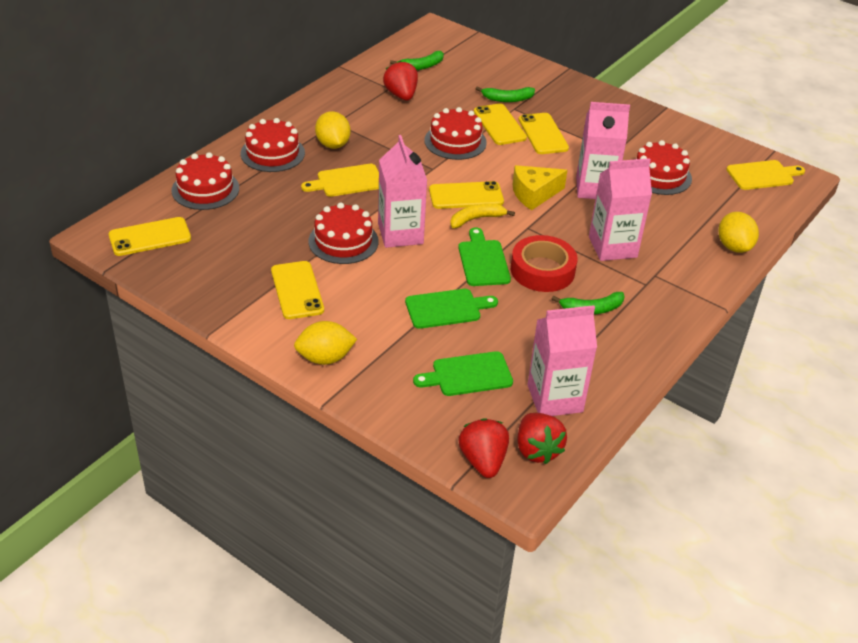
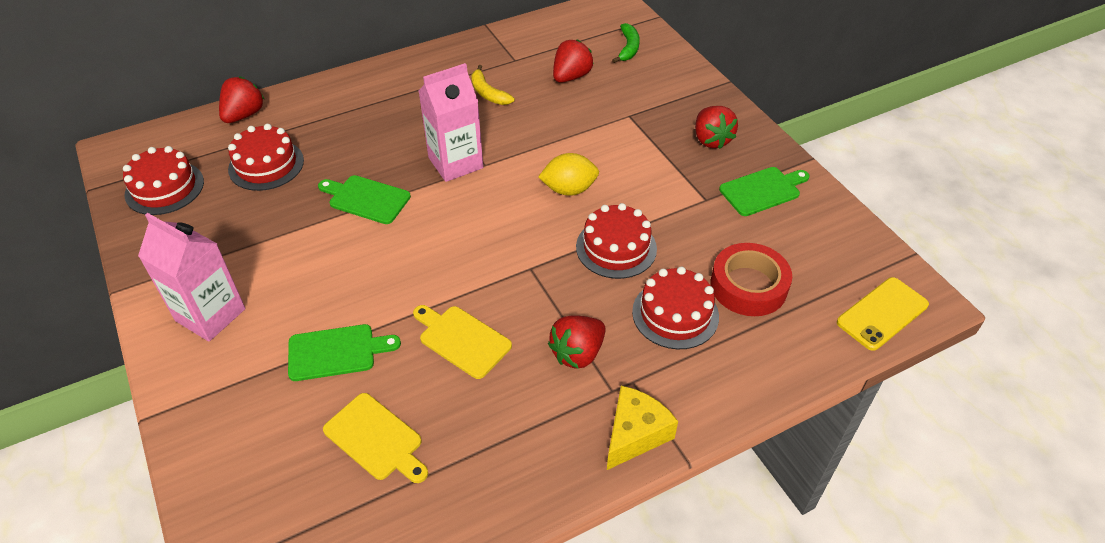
green banana: [390,51,444,70] [476,86,535,102] [552,292,624,314] = 3 -> [612,23,640,63] = 1
pink carton: [378,135,427,248] [527,305,597,416] [576,102,630,199] [589,158,652,261] = 4 -> [138,213,245,341] [419,63,483,182] = 2
red cake: [171,152,239,210] [241,118,305,172] [309,203,379,264] [424,107,487,160] [636,140,692,195] = 5 -> [123,146,204,215] [228,124,304,191] [576,203,657,279] [632,267,719,349] = 4
red strawberry: [383,61,418,100] [458,418,509,478] [517,413,567,464] = 3 -> [219,76,265,123] [548,315,606,369] [553,39,593,83] [695,106,738,149] = 4
yellow lemon: [294,321,357,365] [315,111,350,149] [719,212,759,253] = 3 -> [538,153,599,196] = 1
yellow phone: [109,217,191,256] [271,261,324,319] [429,181,504,209] [474,104,527,145] [519,113,569,154] = 5 -> [837,277,929,351] = 1

